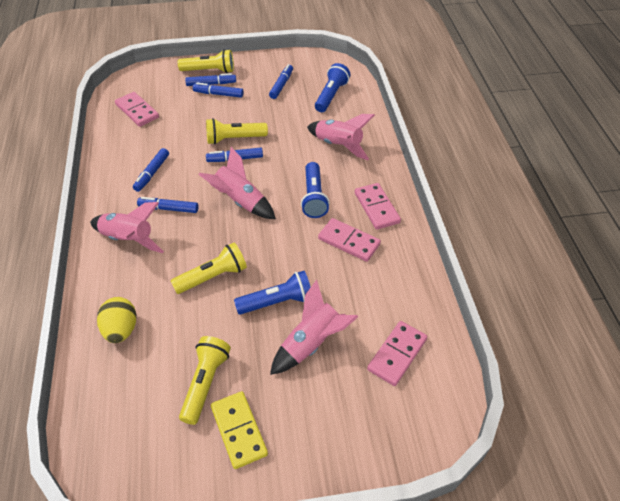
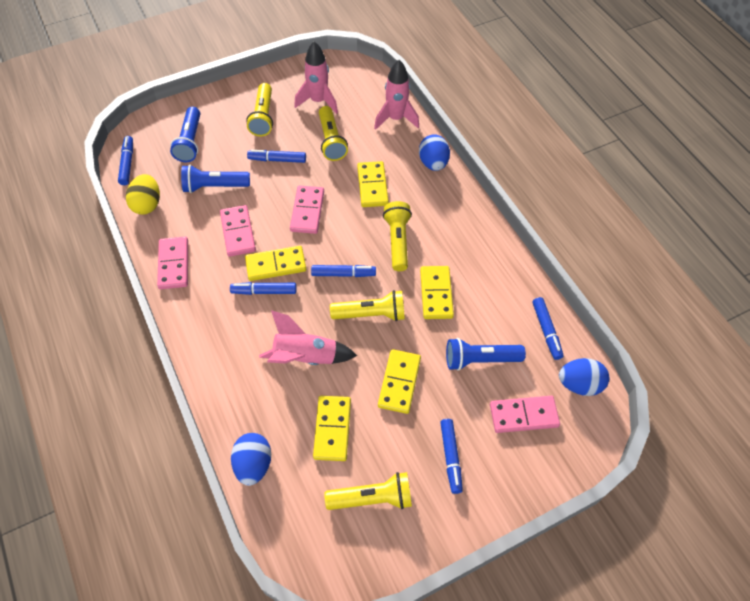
blue egg: none = 0 -> [231,433,271,486] [419,134,450,171] [559,358,609,396] = 3
pink rocket: [90,202,164,253] [198,147,276,219] [270,280,358,375] [307,114,375,160] = 4 -> [259,310,357,365] [294,41,338,114] [374,60,419,130] = 3
yellow domino: [211,391,268,469] = 1 -> [245,246,306,281] [313,396,351,461] [357,161,389,207] [378,349,421,414] [420,266,454,319] = 5
yellow flashlight: [171,242,247,294] [178,49,234,73] [179,336,231,425] [206,118,268,145] = 4 -> [246,83,273,137] [319,106,348,161] [325,472,412,510] [330,290,405,321] [383,201,412,271] = 5

